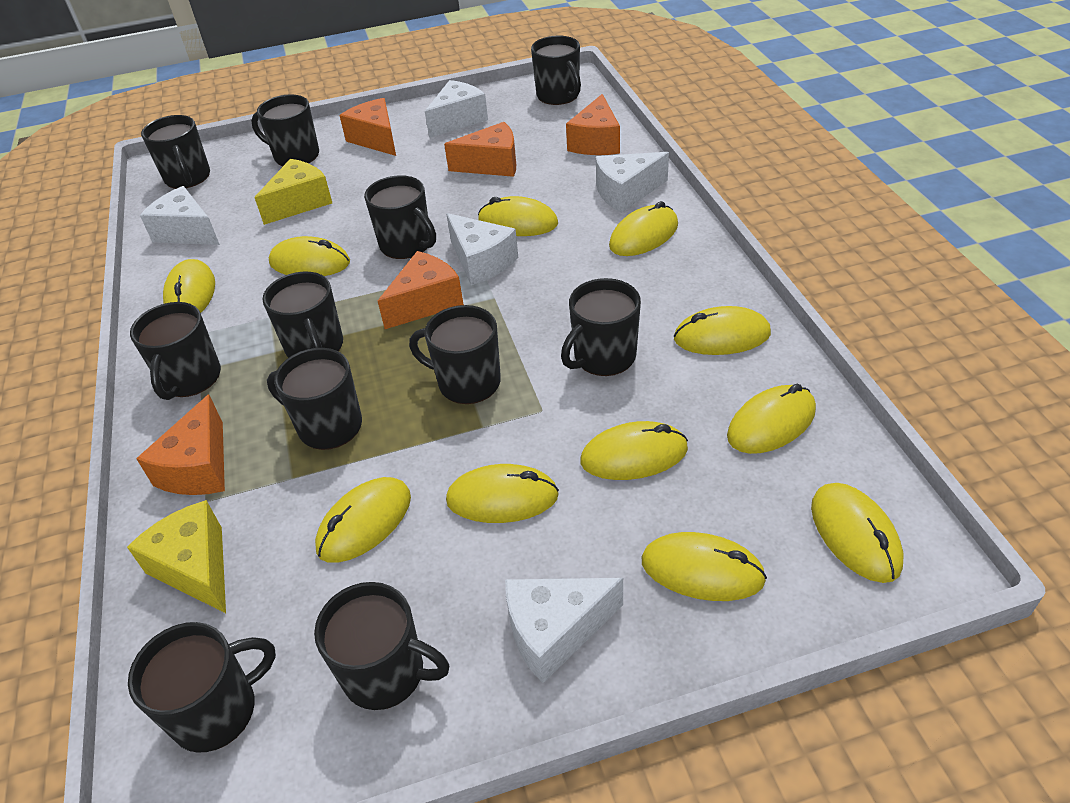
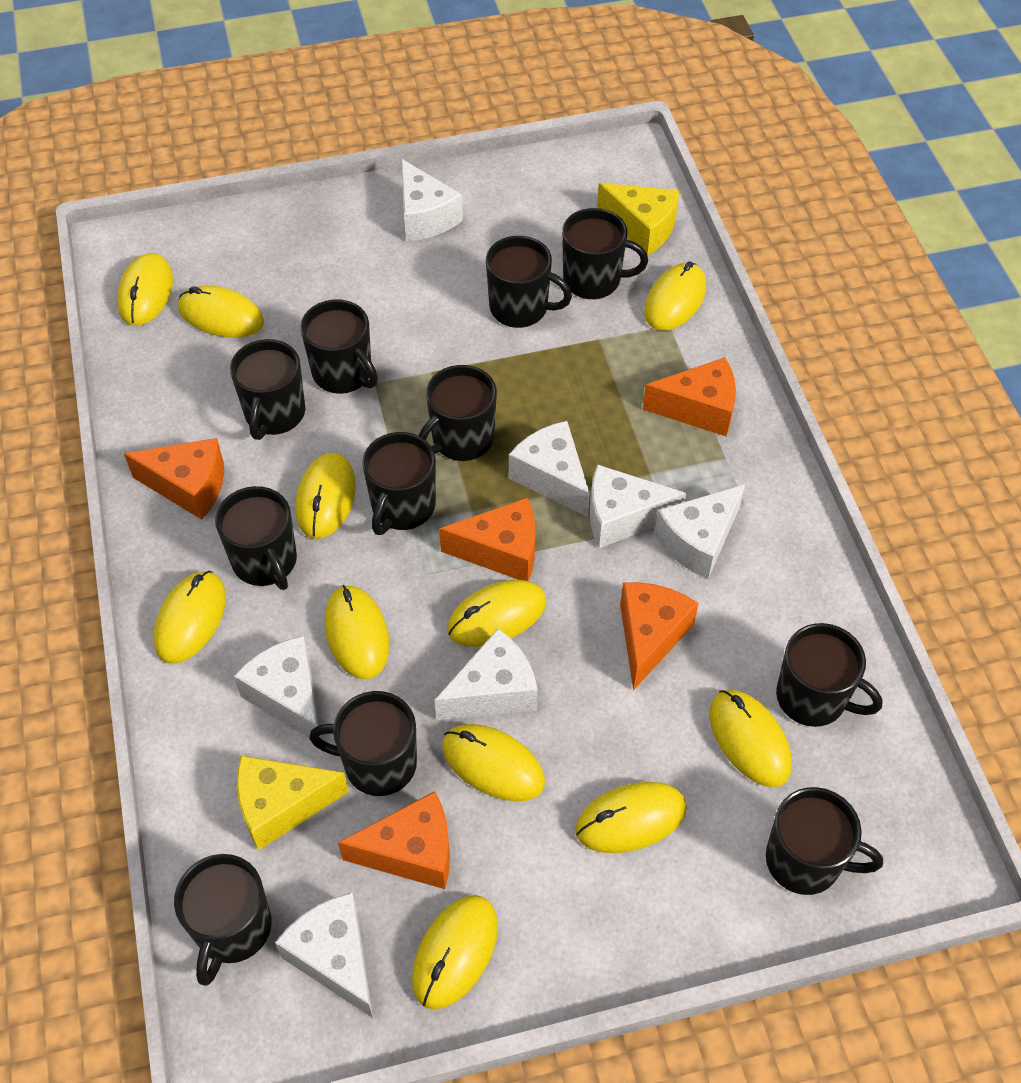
white cheese: [140,186,220,245] [425,80,488,138] [446,213,518,285] [505,578,623,683] [596,152,669,213] = 5 -> [234,636,321,738] [275,893,373,1018] [401,159,463,241] [434,629,538,720] [509,421,590,517] [590,464,686,548] [655,484,745,579] = 7

